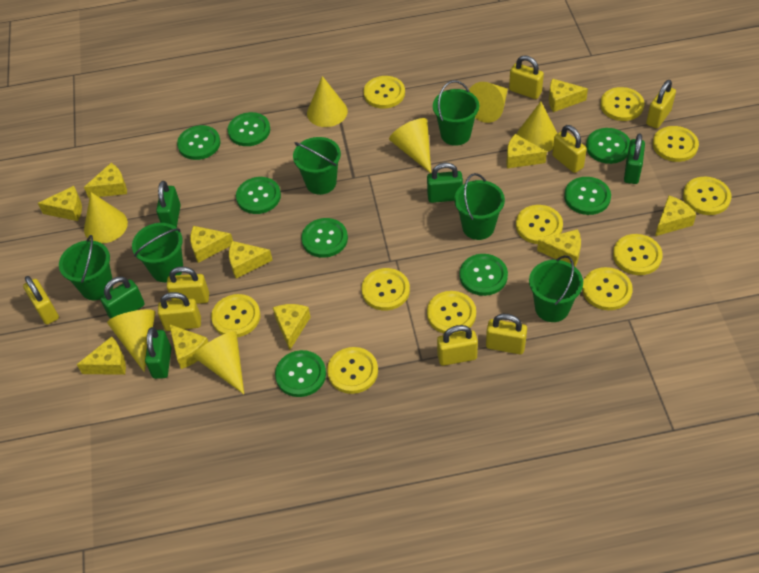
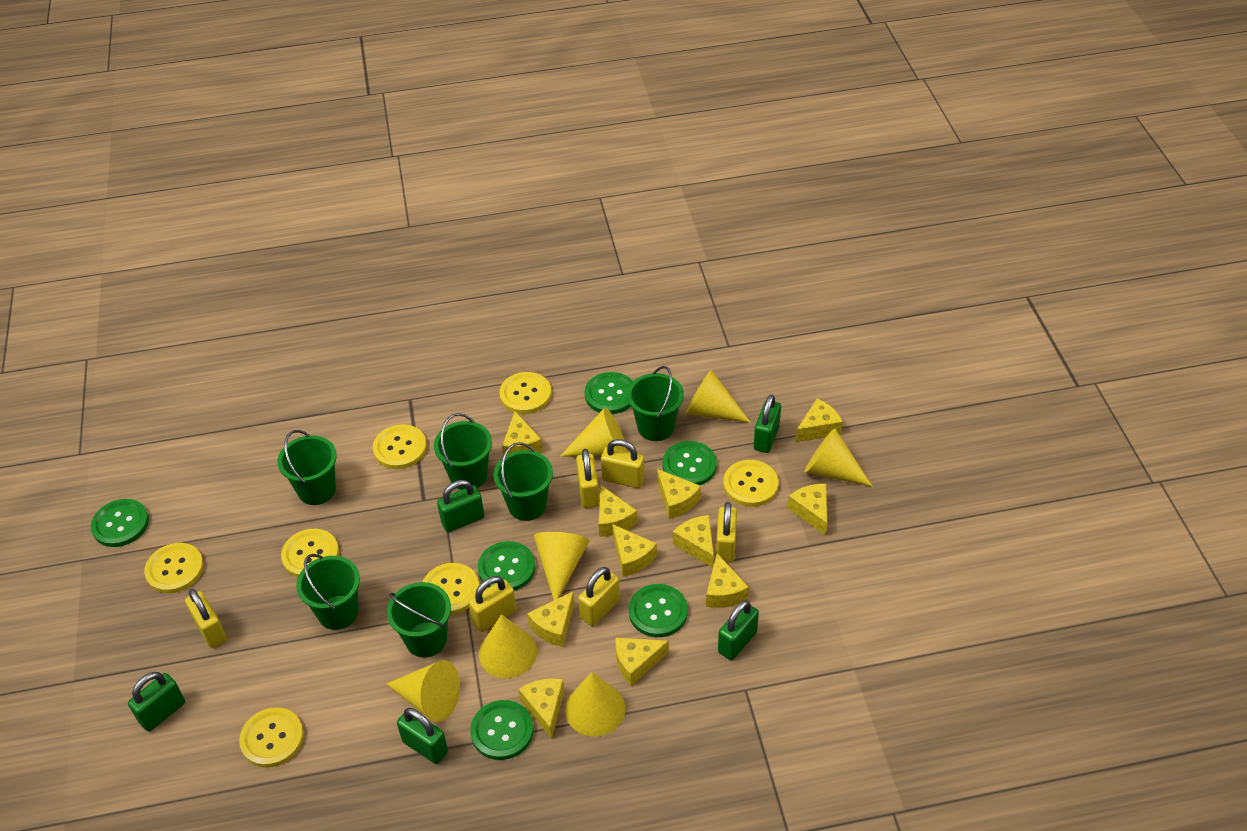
green button: [177,125,220,160] [227,112,270,146] [236,177,281,214] [275,350,326,397] [301,218,348,258] [460,254,508,296] [564,177,611,215] [586,128,630,164] = 8 -> [91,499,149,547] [470,700,534,760] [478,541,535,591] [585,372,633,414] [629,584,688,637] [662,441,717,485] = 6
yellow button: [211,294,260,337] [327,347,378,394] [362,268,410,310] [364,76,405,108] [427,291,476,334] [516,205,563,244] [582,267,633,310] [600,87,644,121] [613,234,663,275] [653,126,699,162] [683,177,731,215] = 11 -> [144,543,204,593] [239,707,304,768] [281,529,339,577] [373,424,427,469] [423,563,479,615] [499,372,551,414] [723,460,779,507] = 7
yellow padlock: [23,276,59,325] [158,292,201,331] [167,266,209,304] [437,325,478,366] [486,314,527,354] [509,55,544,99] [552,125,587,173] [646,80,676,128] = 8 -> [185,589,227,648] [468,576,517,632] [576,449,599,508] [578,567,620,626] [601,439,645,488] [716,502,737,563] = 6

